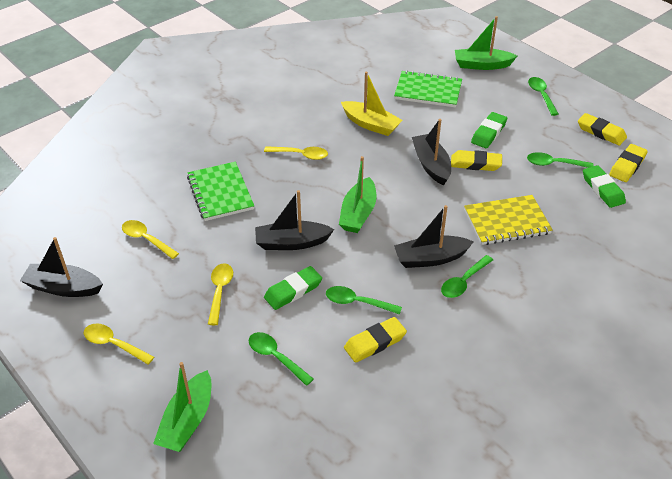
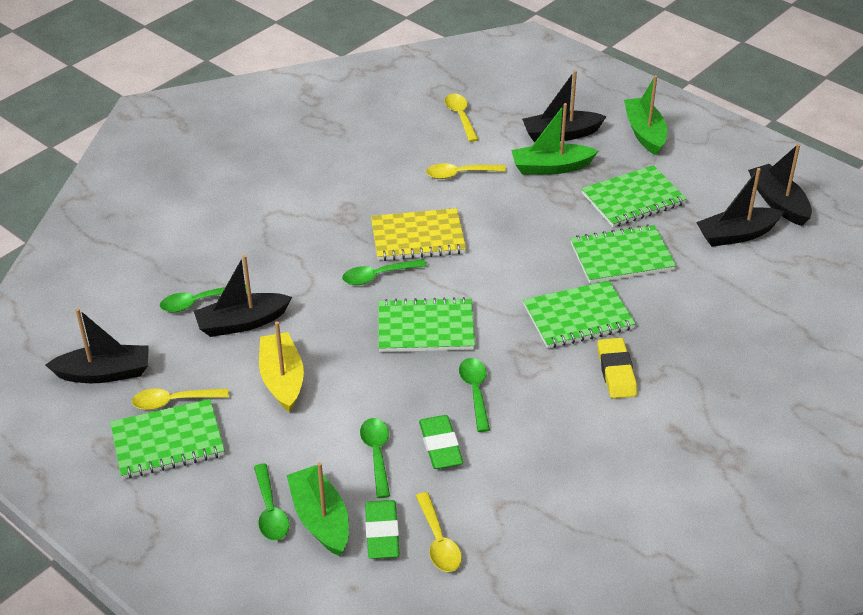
black boat: [20,237,103,297] [255,190,334,250] [394,205,474,268] [412,119,451,186] = 4 -> [46,308,149,383] [194,255,292,337] [522,70,607,142] [696,168,784,247] [748,144,812,226] = 5
green eraser: [264,266,322,310] [471,112,507,148] [583,165,626,208] = 3 -> [365,500,400,559] [419,415,463,469] = 2
green notebook: [187,162,254,221] [394,70,462,108] = 2 -> [110,399,225,479] [378,297,475,352] [523,280,636,348] [570,225,676,284] [581,165,687,227] = 5
yellow eraser: [344,317,407,363] [451,150,502,171] [578,113,627,146] [609,144,648,182] = 4 -> [597,338,637,399] = 1

